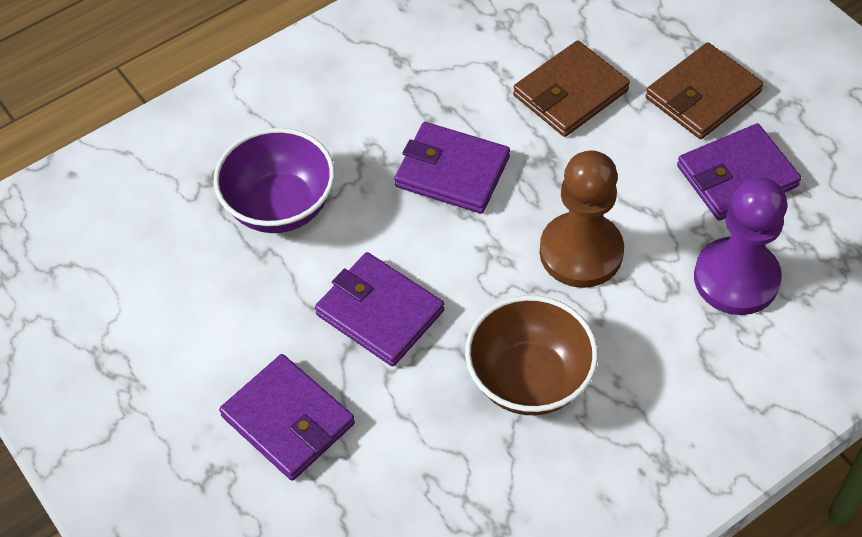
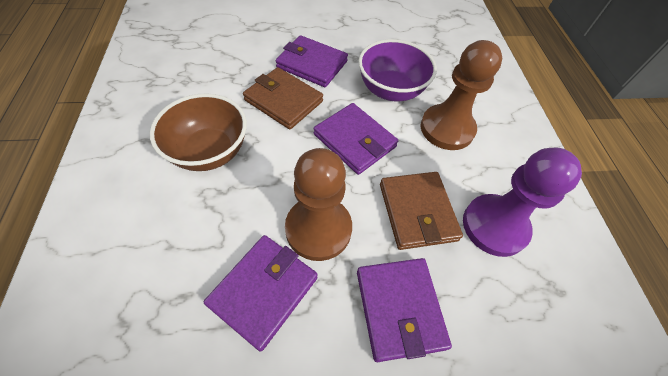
brown pawn: [540,150,624,288] = 1 -> [285,148,352,261] [421,40,502,150] = 2

